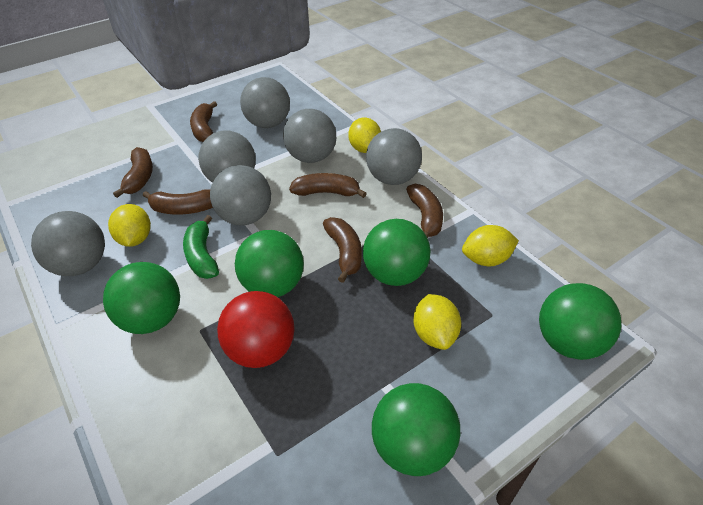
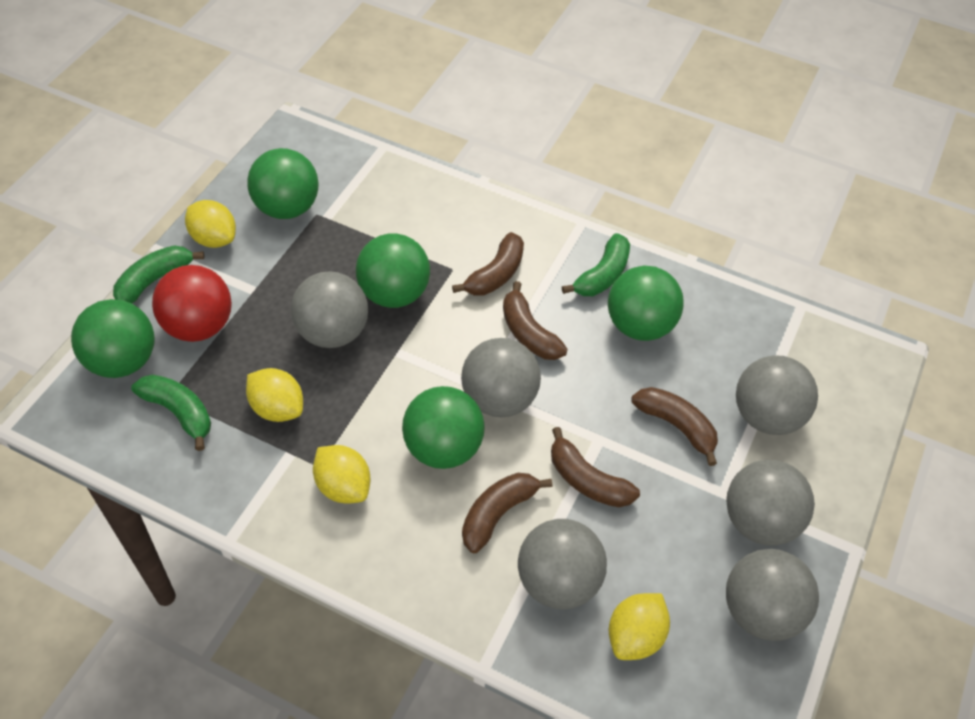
brown banana: [113,147,153,198] [143,189,213,215] [190,101,217,142] [289,173,367,198] [323,217,362,283] [406,184,443,238] = 6 -> [452,232,524,296] [462,473,552,553] [503,281,568,360] [551,427,640,507] [631,387,718,466] = 5
green banana: [183,215,219,279] = 1 -> [113,246,204,304] [131,374,211,451] [562,233,630,296] = 3

